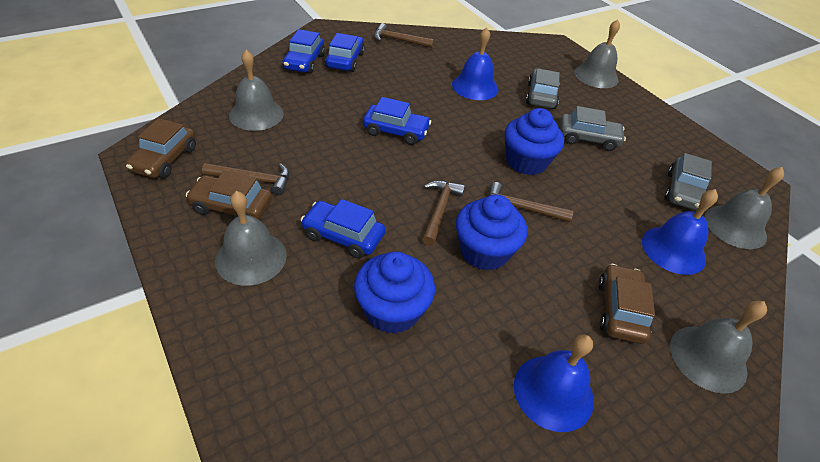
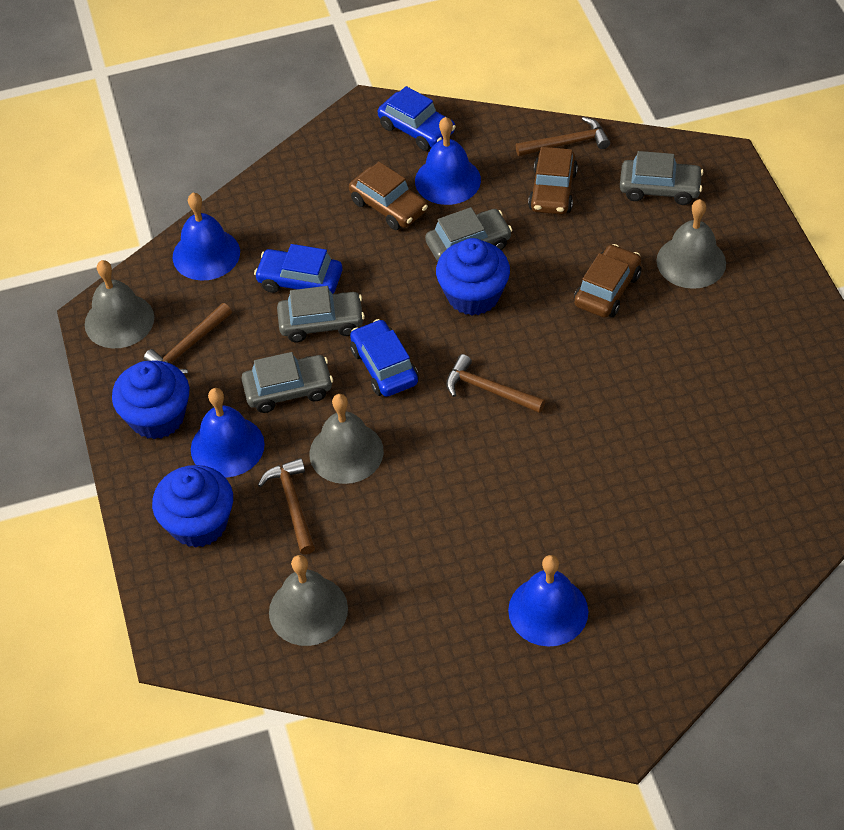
blue bell: [452,27,498,100] [514,334,594,432] [642,189,718,275] = 3 -> [173,192,240,281] [191,388,265,477] [415,117,481,205] [508,555,588,647] = 4
blue car: [282,29,325,74] [301,199,385,259] [325,33,365,72] [363,97,431,145] = 4 -> [254,244,342,294] [350,319,419,397] [378,86,456,151] = 3
grey bell: [215,191,287,286] [229,50,284,131] [574,20,620,88] [670,301,767,394] [705,167,784,249] = 5 -> [85,260,154,348] [269,555,348,646] [309,394,384,484] [656,199,726,289] = 4
grey car: [526,68,560,109] [560,106,626,151] [665,153,712,211] = 3 -> [241,352,333,413] [277,286,365,342] [425,207,512,262] [620,151,704,205] = 4

